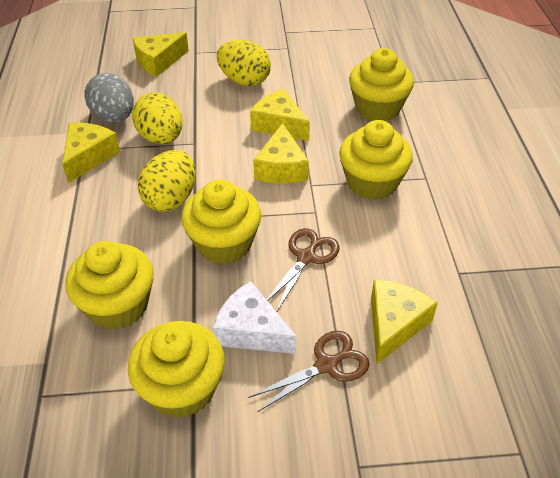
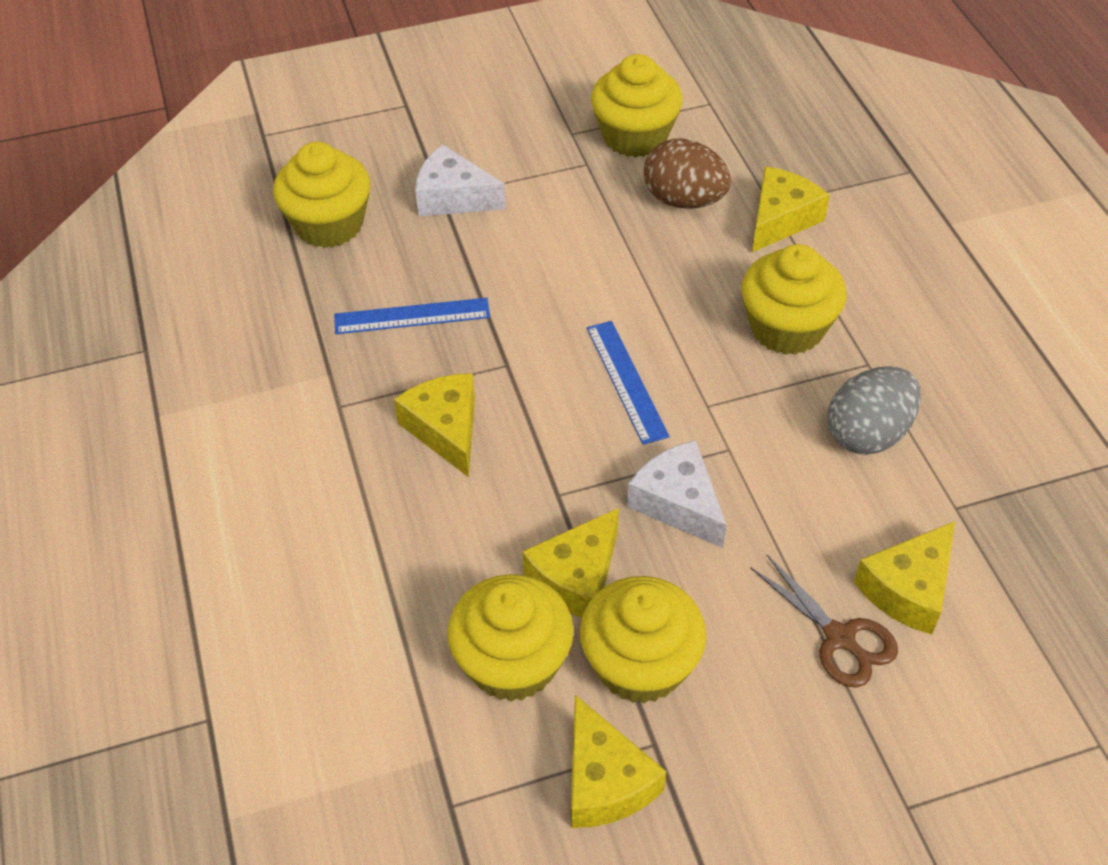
blue ruler: none = 0 -> [334,298,490,334] [587,321,670,445] = 2
brown egg: none = 0 -> [644,139,731,209] = 1
brown scissors: [248,331,370,412] [267,228,340,311] = 2 -> [750,554,898,688] = 1
white cheese: [213,281,296,354] = 1 -> [415,144,506,216] [627,440,727,548] = 2
yellow egg: [132,92,183,144] [138,150,196,211] [217,40,271,86] = 3 -> none = 0

